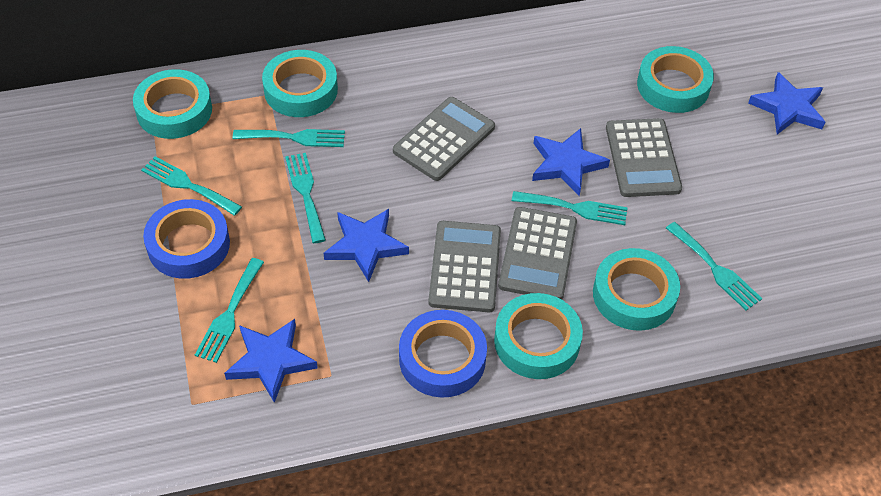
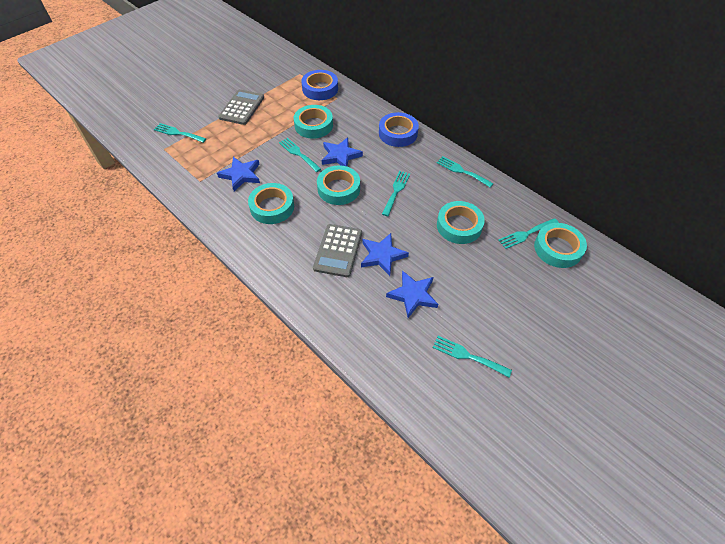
grey calculator: [393,97,495,181] [428,221,501,312] [498,207,577,300] [606,118,682,197] = 4 -> [218,89,264,125] [313,224,362,277] = 2

